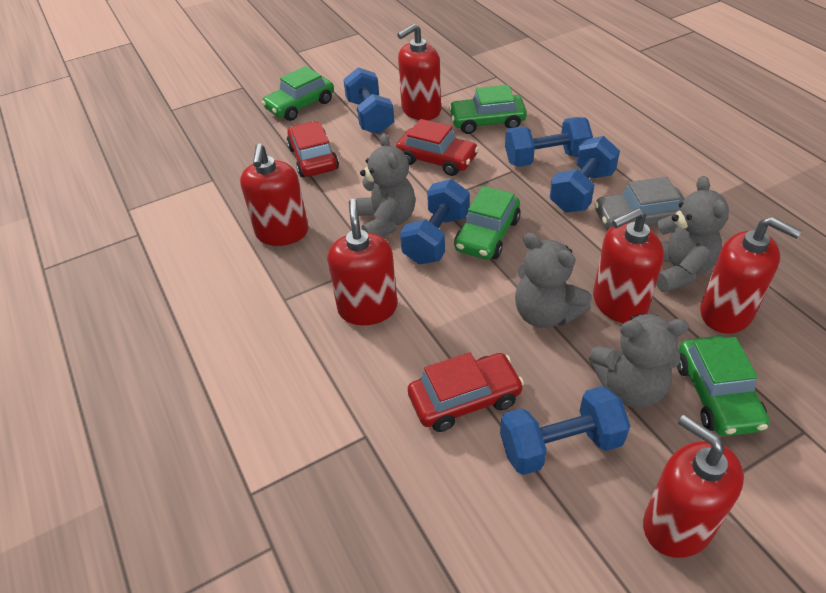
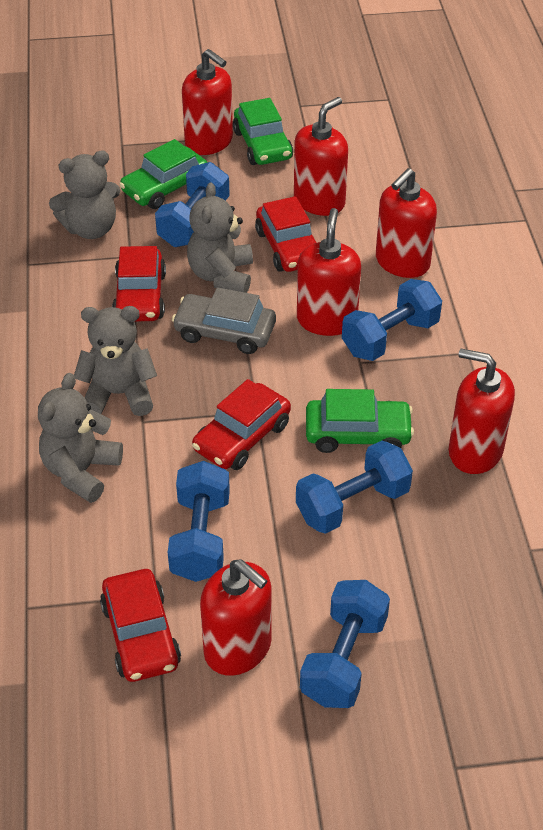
green car: [262,66,334,121] [449,85,527,134] [454,186,521,260] [677,336,769,436] = 4 -> [119,139,208,209] [233,98,293,165] [306,389,414,453] = 3
red car: [287,121,339,177] [396,119,479,176] [408,352,524,432] = 3 -> [100,569,181,682] [112,246,166,322] [192,379,291,470] [255,196,317,272] = 4

